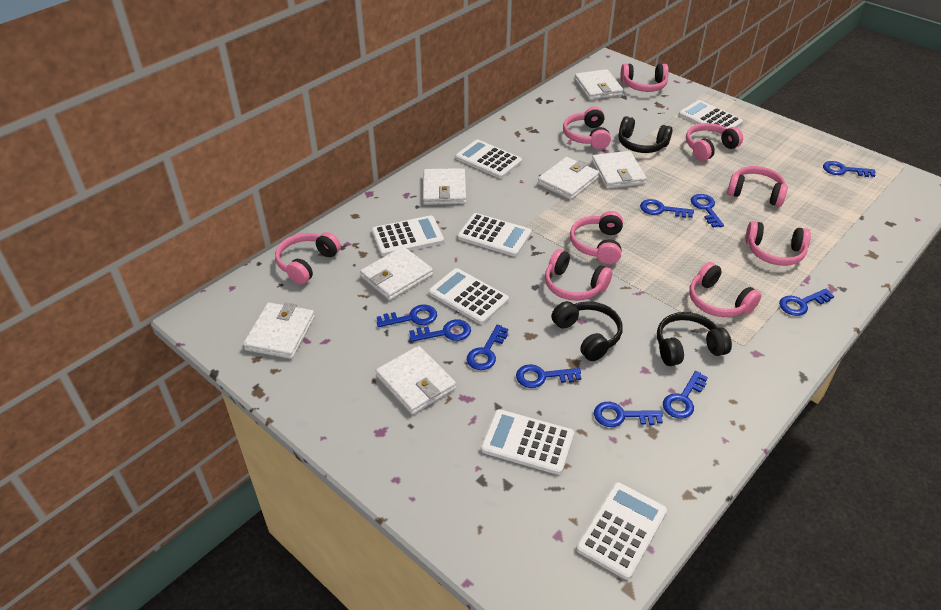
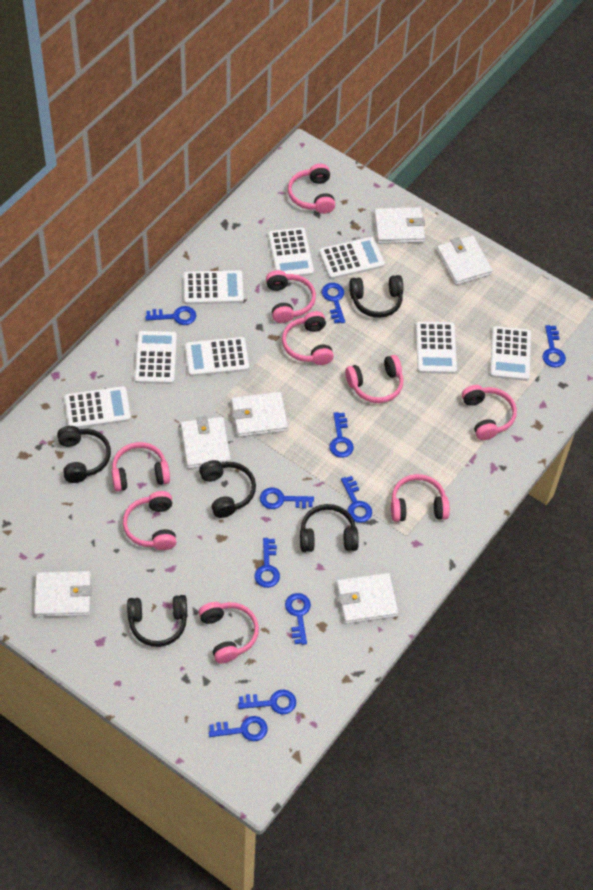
black headphones: [551,301,623,361] [618,116,672,153] [657,312,732,366] = 3 -> [57,426,111,483] [127,595,187,647] [199,460,256,518] [300,504,359,552] [349,275,403,318] = 5
white calculator: [372,215,444,256] [429,268,509,324] [456,140,522,179] [457,213,532,257] [481,409,574,475] [576,482,667,580] [679,100,743,136] = 7 -> [64,386,131,428] [135,331,177,384] [183,270,244,305] [185,337,249,377] [268,227,314,276] [319,237,385,279] [416,321,457,374] [490,326,531,381] = 8
white wallet: [243,302,315,359] [360,246,433,300] [376,346,456,415] [423,168,466,205] [538,157,600,200] [575,69,623,100] [592,151,647,189] = 7 -> [34,571,92,617] [181,416,231,469] [231,392,288,437] [336,573,399,624] [374,207,425,244] [437,236,493,285] = 6

